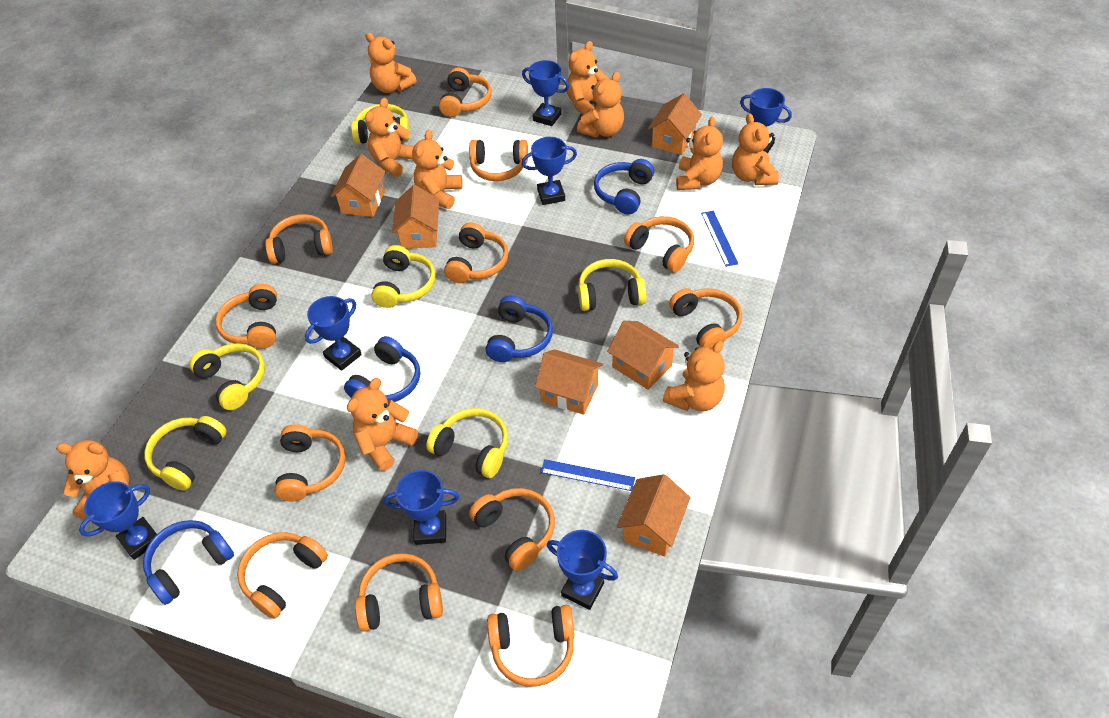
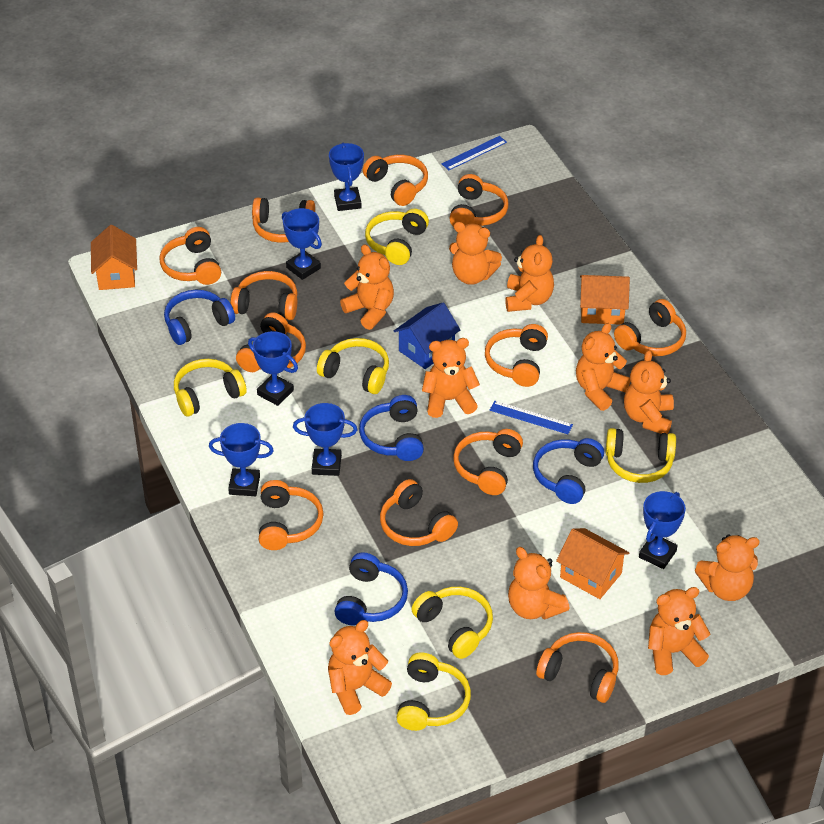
blue house: none = 0 -> [394,302,460,369] = 1
blue trophy: [79,481,157,560] [305,296,362,371] [384,470,459,545] [522,60,569,126] [522,137,577,205] [547,530,618,610] [740,88,792,153] = 7 -> [209,423,274,496] [248,331,298,406] [282,208,322,280] [293,403,357,476] [329,143,364,211] [639,491,686,569] = 6
orange house: [331,154,385,217] [392,185,439,249] [535,349,603,415] [607,321,679,390] [617,474,691,557] [648,93,702,155] = 6 -> [91,225,137,290] [556,528,629,599] [580,275,630,325] = 3

